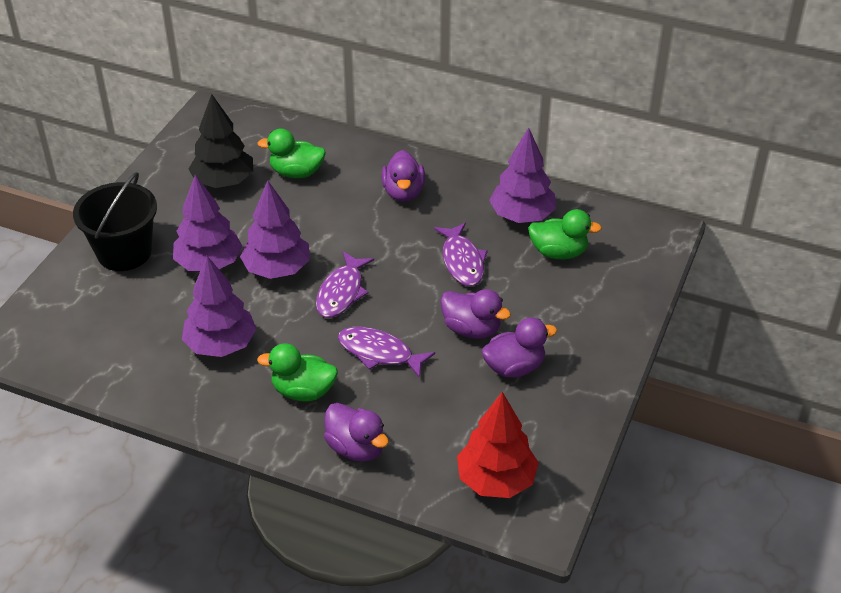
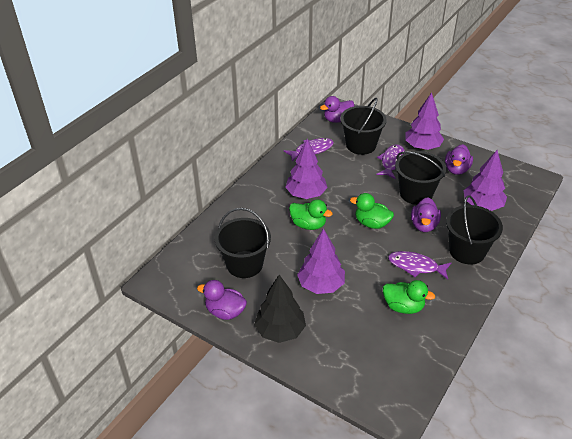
black bucket: [73,172,157,271] = 1 -> [215,208,271,278] [340,98,387,155] [395,151,446,205] [446,195,503,264] = 4
red tree: [457,392,539,498] = 1 -> none = 0

